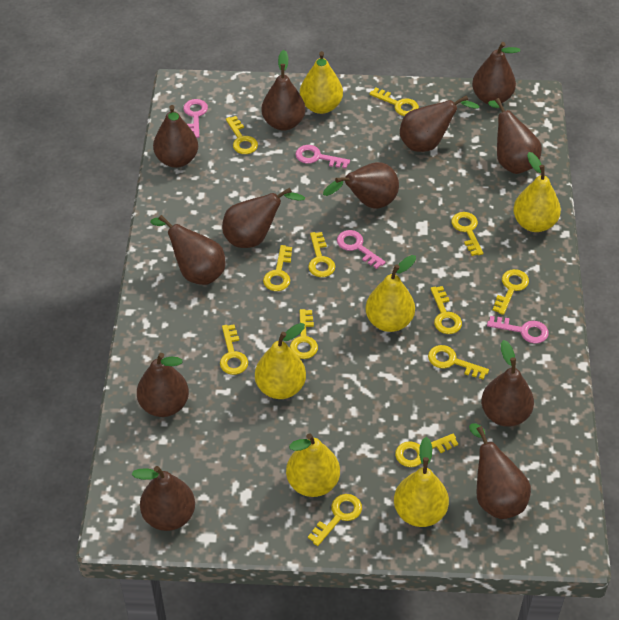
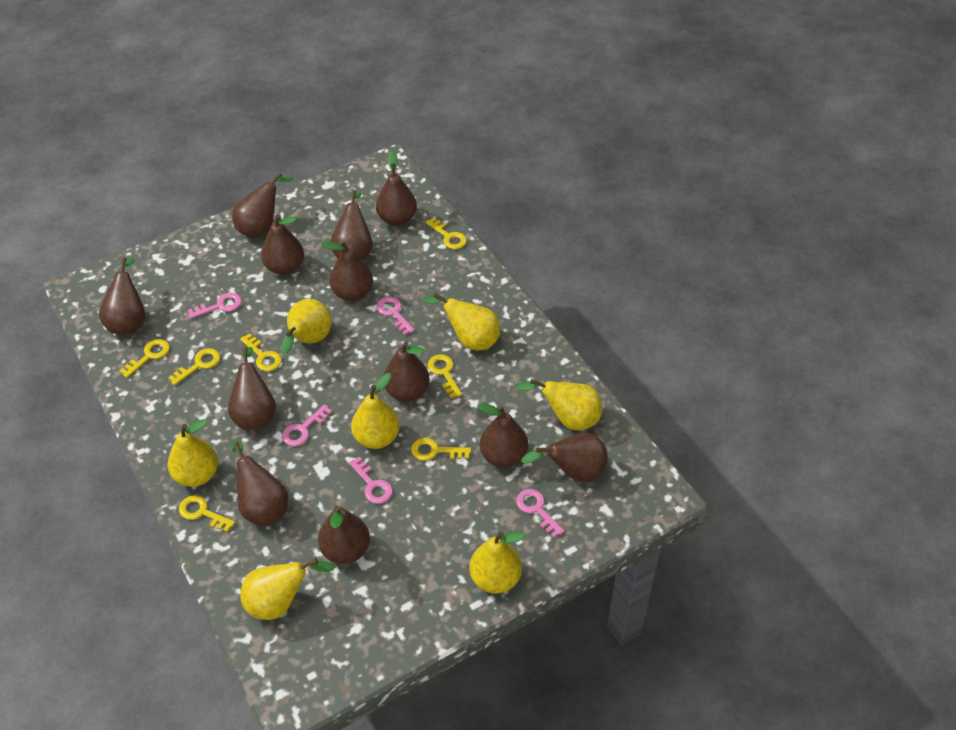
pink key: [183,99,208,138] [295,145,350,169] [337,230,386,269] [487,316,549,344] = 4 -> [188,293,242,319] [282,404,332,446] [349,457,393,504] [377,297,415,335] [516,489,564,538] = 5
yellow key: [220,325,248,375] [226,116,258,154] [263,245,292,291] [290,309,318,359] [308,232,336,277] [308,494,362,546] [369,88,419,116] [395,434,458,467] [428,345,489,379] [430,286,462,334] [451,212,483,256] [493,269,529,315] = 12 -> [120,339,170,378] [168,348,220,385] [179,495,235,532] [240,333,282,371] [411,438,471,461] [426,217,467,249] [428,354,462,398] = 7
yellow pear: [255,323,306,399] [286,433,340,497] [300,51,343,114] [365,255,416,332] [394,437,449,527] [513,152,561,232] = 6 -> [168,419,218,487] [240,558,335,620] [281,299,331,355] [351,373,399,449] [423,292,500,350] [469,531,525,594] [517,379,602,430] = 7

